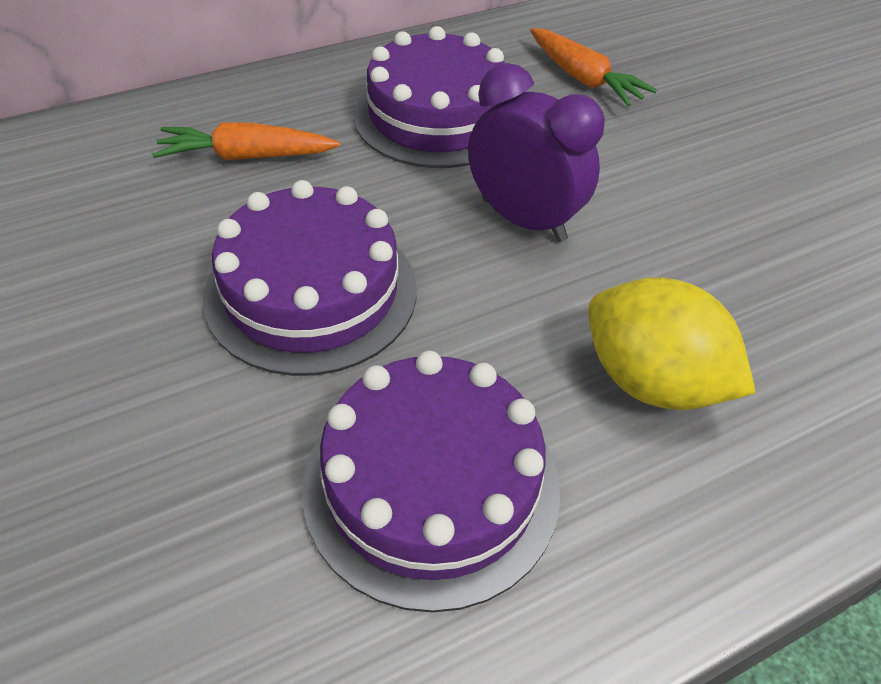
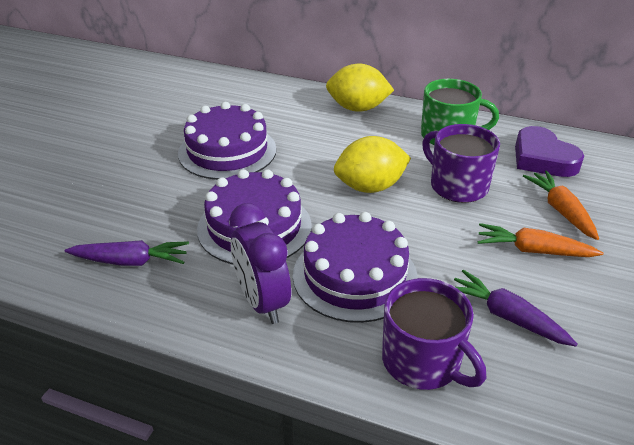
green mug: none = 0 -> [421,79,499,145] = 1
purple carrot: none = 0 -> [65,240,189,266] [454,270,577,346] = 2
purple heart: none = 0 -> [515,126,584,177] = 1
purple mug: none = 0 -> [382,278,486,390] [422,124,500,203] = 2
yellow lemon: [588,277,756,410] = 1 -> [326,64,394,112] [334,136,411,193] = 2

